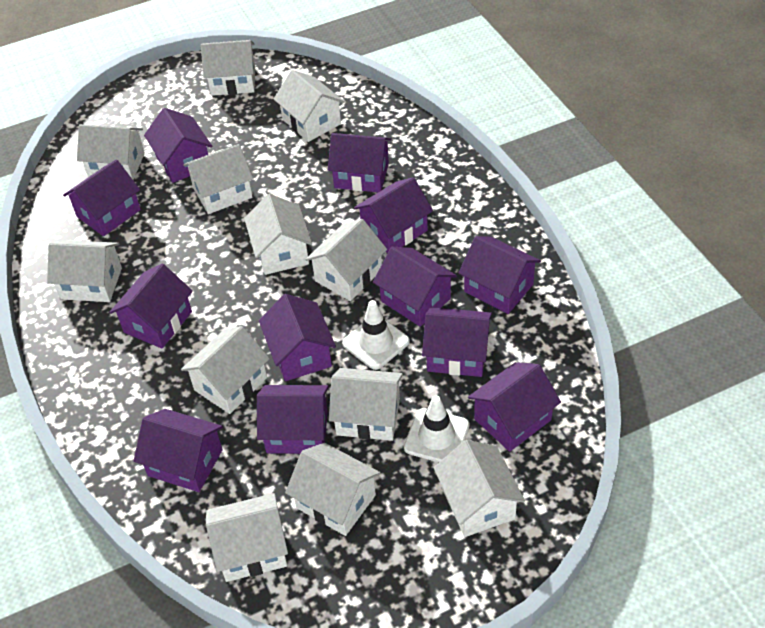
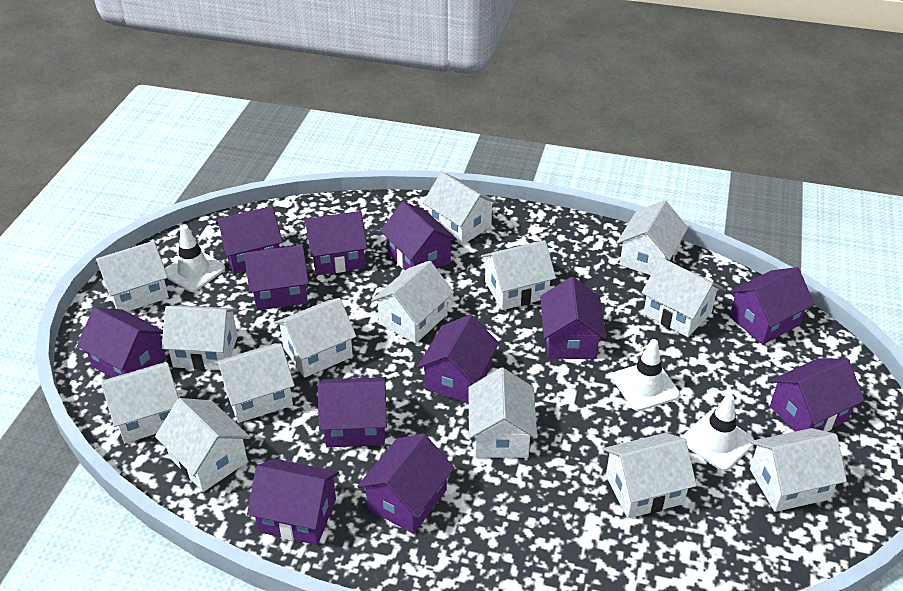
white house: [47,240,122,302] [77,124,145,180] [181,326,270,414] [183,144,253,214] [201,40,255,96] [206,493,288,582] [244,194,312,275] [274,70,345,142] [285,443,380,536] [305,219,387,301] [329,368,403,441] [434,440,525,537] = 12 -> [95,241,169,312] [101,362,179,443] [155,398,251,492] [162,305,238,370] [215,343,295,423] [274,298,356,378] [371,261,454,344] [423,172,498,245] [468,368,537,458] [481,240,556,310] [603,433,697,519] [617,200,688,275] [641,258,723,337] [750,428,847,512] = 14
white traffic cone: [342,300,410,370] [404,395,470,462] = 2 -> [165,225,225,292] [612,339,680,411] [682,394,754,471] = 3

